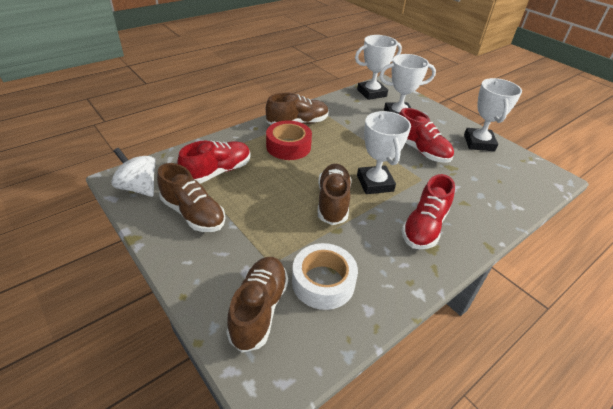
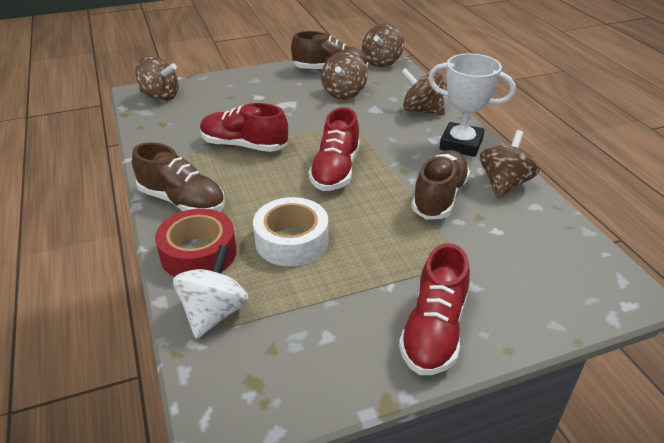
brown shoe: [157,163,225,232] [227,257,288,352] [266,93,329,125] [318,164,351,225] = 4 -> [132,142,225,211] [291,31,368,69] [411,150,470,220] = 3
brown spinning top: none = 0 -> [135,56,179,101] [321,52,368,100] [362,24,404,67] [401,68,445,116] [480,130,540,198] = 5
white trophy: [355,35,402,100] [357,111,411,194] [379,54,436,114] [464,78,522,151] = 4 -> [428,53,516,157] = 1

